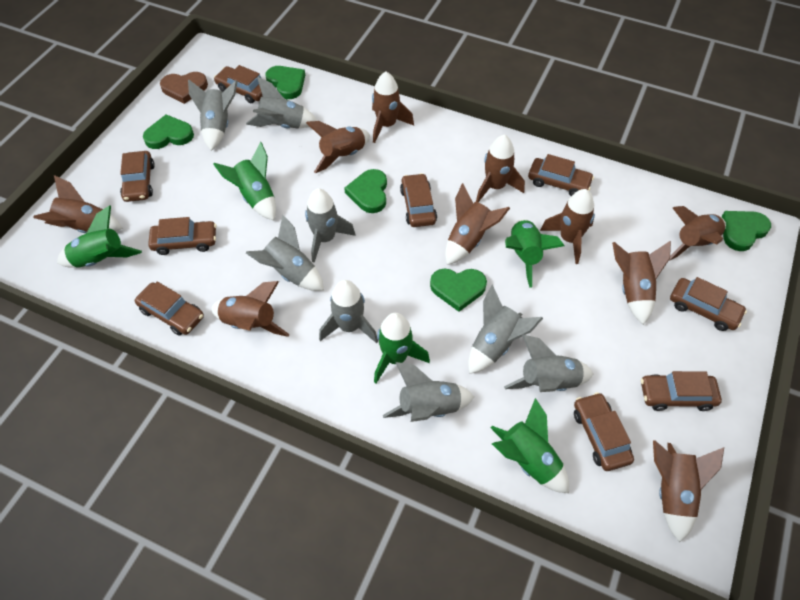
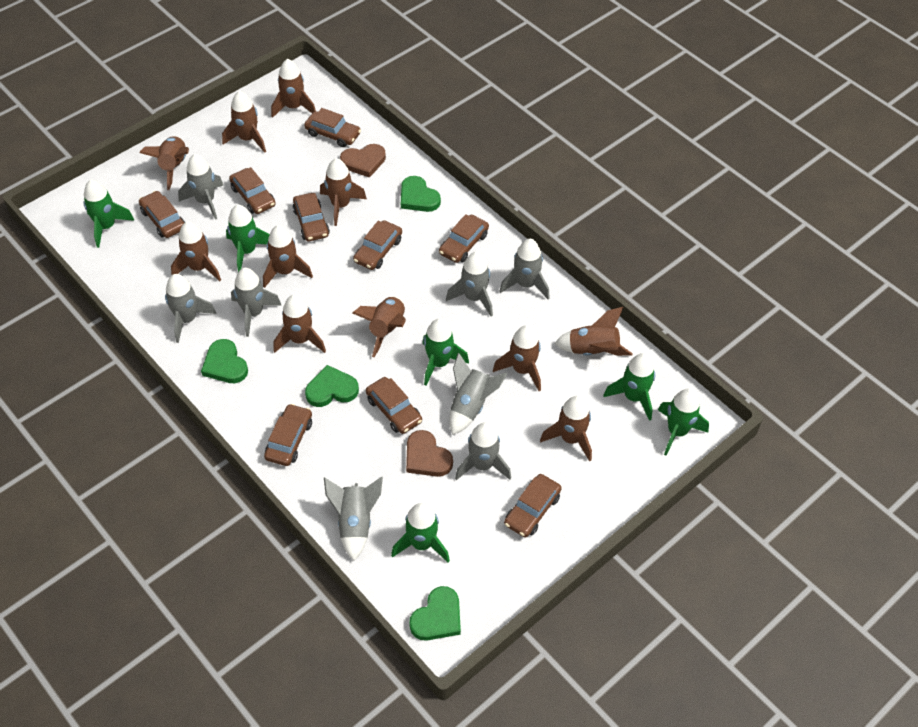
brown heart: [160,72,208,104] = 1 -> [340,144,386,178] [406,430,453,477] = 2
brown rocket: [33,175,123,233] [211,281,290,337] [306,121,370,173] [372,72,414,143] [445,183,510,265] [476,135,525,202] [540,189,595,264] [612,241,671,325] [653,440,724,542] [669,206,726,261] = 10 -> [139,136,189,190] [171,221,221,282] [222,91,266,153] [263,225,313,288] [271,59,316,118] [273,295,326,353] [320,158,367,226] [353,296,406,357] [493,325,541,391] [540,396,592,462] [555,307,633,356] = 11
green heart: [143,114,194,149] [265,66,305,99] [344,169,387,213] [430,268,487,312] [722,211,771,251] = 5 -> [201,339,248,383] [305,365,359,407] [401,176,441,212] [409,586,461,641] = 4
green rocket: [57,205,142,268] [213,142,276,220] [374,313,430,383] [491,398,569,493] [505,219,564,287] = 5 -> [83,180,134,248] [226,205,270,272] [391,503,450,562] [423,318,469,386] [603,353,655,421] [658,388,709,456] = 6

